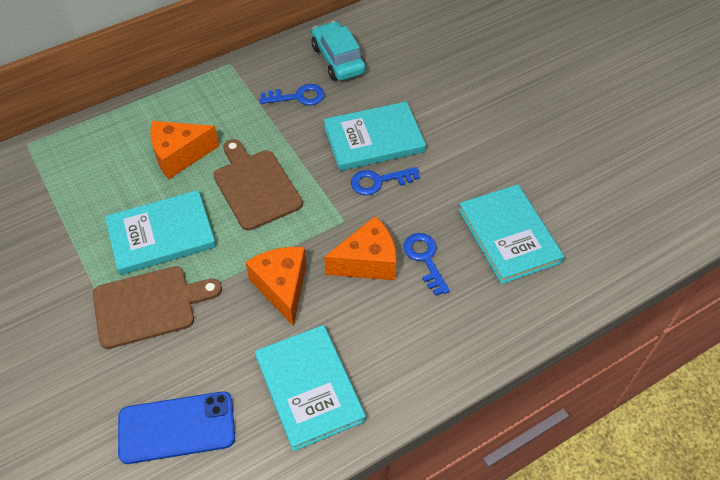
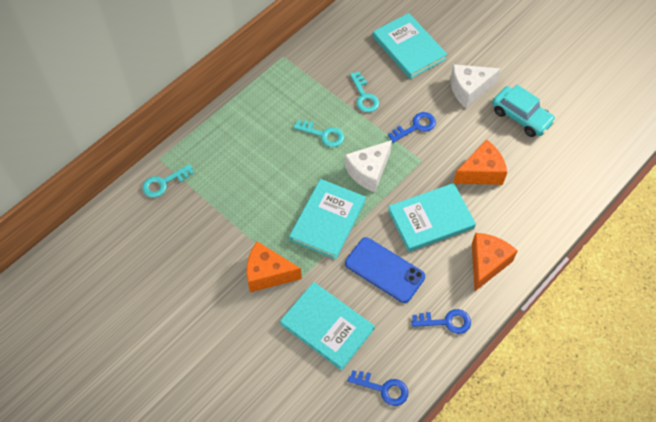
brown cutting board: [93,266,222,349] [213,139,303,231] = 2 -> none = 0
turquoise key: none = 0 -> [142,164,194,198] [294,120,344,147] [350,72,379,113] = 3
white cheese: none = 0 -> [345,140,392,192] [450,64,501,108] = 2

